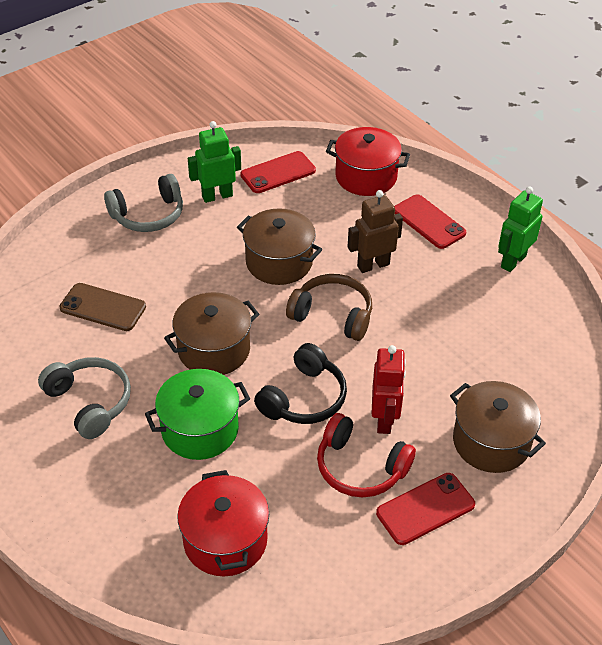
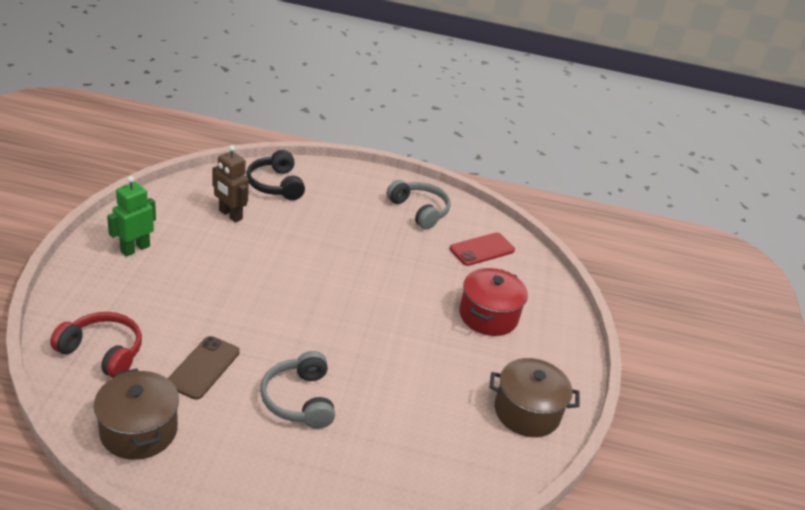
brown headphones: [286,274,372,341] = 1 -> none = 0
brown pot: [164,292,259,375] [237,208,323,285] [450,381,546,473] = 3 -> [94,369,179,460] [489,358,579,437] = 2
green pot: [145,369,250,460] = 1 -> none = 0
green robot: [188,121,241,203] [498,186,543,272] = 2 -> [107,176,156,257] = 1
red phone: [240,151,316,193] [376,473,475,545] [394,194,466,249] = 3 -> [450,232,515,266] = 1
red pot: [177,470,269,576] [326,127,410,196] = 2 -> [459,268,528,336] = 1
red robot: [372,345,406,434] = 1 -> none = 0

